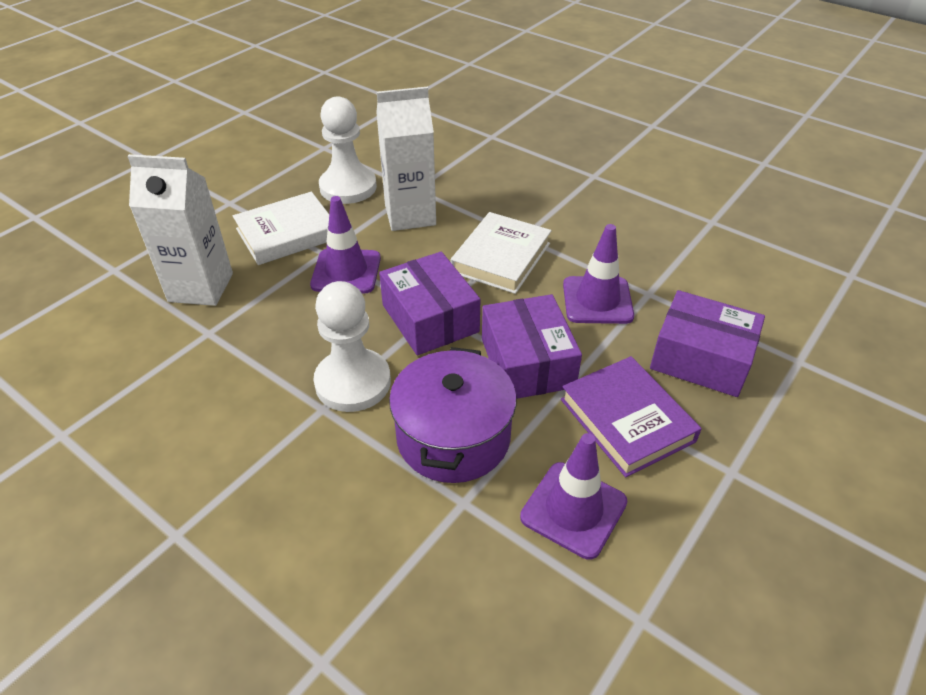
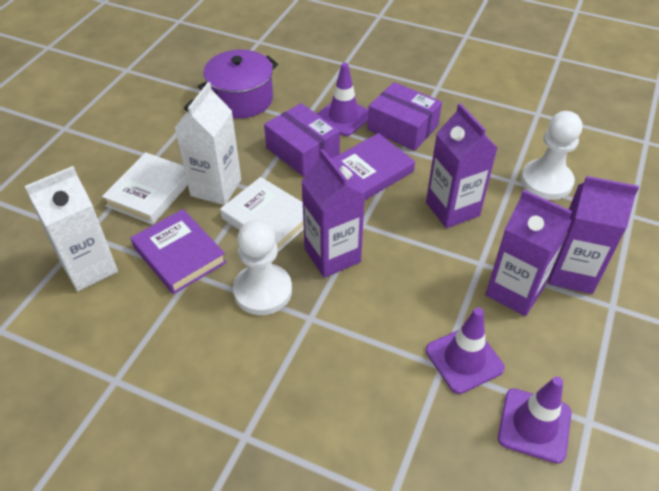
purple book: [561,356,702,477] = 1 -> [131,209,227,294] [331,133,415,200] = 2
purple box: [379,252,480,355] [482,294,582,399] [650,290,765,397] = 3 -> [264,103,340,177] [367,82,442,151] = 2
purple carton: none = 0 -> [301,149,365,278] [426,103,497,228] [486,190,572,316] [548,176,639,294] = 4

